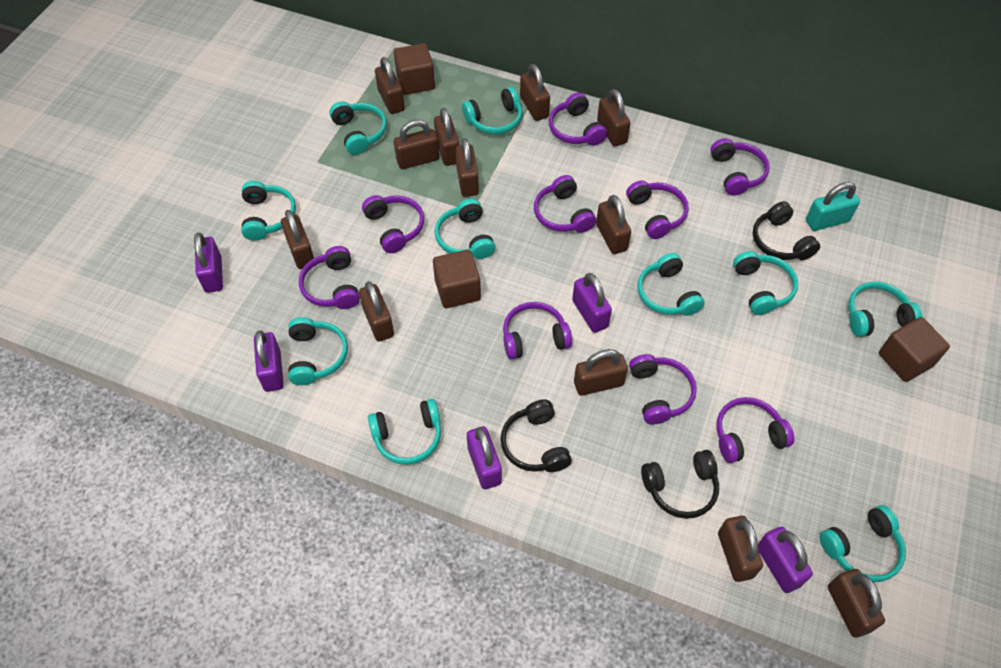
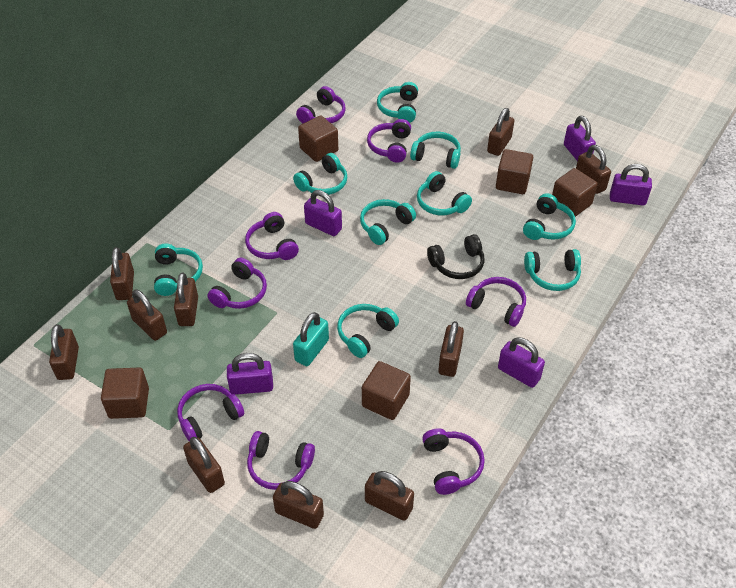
black headphones: [500,399,572,472] [641,450,719,519] [752,201,820,260] = 3 -> [427,234,485,279] = 1
brown cube: [394,43,435,95] [433,250,481,308] [879,317,950,382] = 3 -> [101,367,149,419] [298,115,338,162] [362,361,411,420] [496,149,533,194] [552,168,598,217] = 5
brown padlock: [281,210,314,269] [359,281,394,342] [375,57,405,114] [394,120,439,169] [434,108,459,166] [455,138,479,197] [520,64,550,121] [574,349,628,396] [596,195,631,254] [597,89,631,147] [718,516,763,582] [828,569,885,637] = 12 -> [49,324,79,380] [110,247,134,300] [127,289,167,341] [174,273,198,326] [183,437,225,493] [273,481,324,529] [365,471,414,521] [438,321,464,377] [487,108,514,156] [576,145,611,194] = 10
purple headphones: [299,246,360,309] [362,195,424,253] [503,302,572,360] [534,175,596,233] [549,93,607,146] [626,181,689,239] [629,354,697,425] [710,138,770,196] [716,397,795,463] = 9 -> [177,384,244,441] [207,258,267,309] [245,212,299,260] [247,431,315,490] [296,86,346,123] [367,119,411,163] [422,428,485,495] [466,277,526,327] = 8
turquoise headphones: [241,181,296,241] [288,317,348,385] [330,102,387,155] [368,399,441,465] [434,199,495,259] [462,87,522,135] [638,253,705,316] [733,251,798,315] [820,505,906,582] [848,282,922,337] = 10 -> [154,244,203,296] [293,153,347,195] [337,304,399,358] [360,199,416,245] [377,82,418,123] [410,131,461,169] [417,171,472,215] [523,193,576,240] [524,249,581,291] = 9

